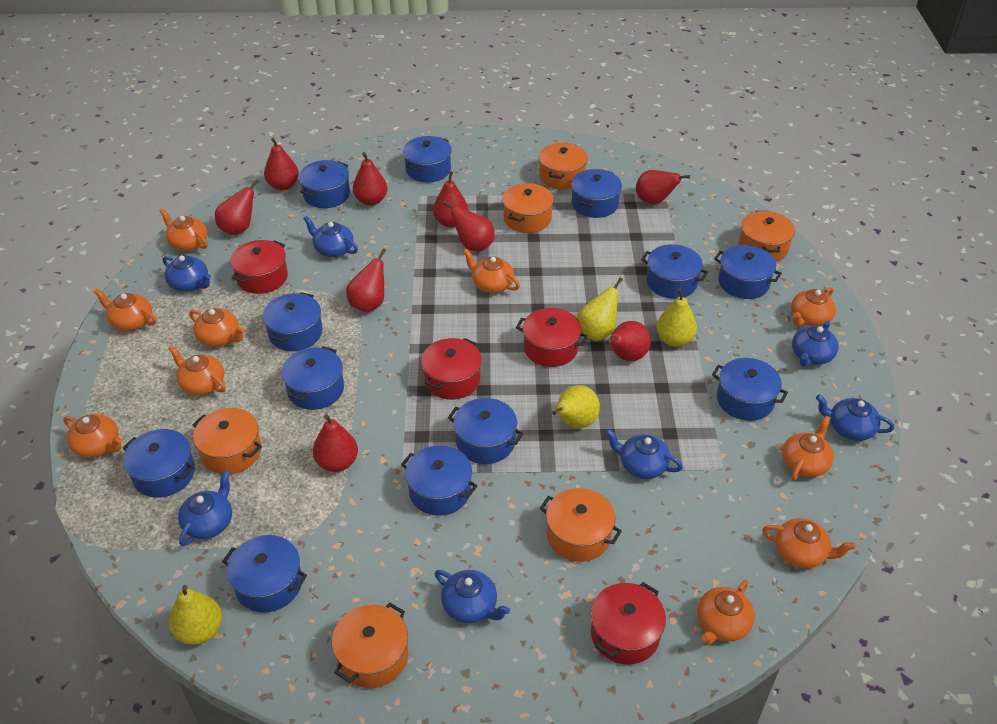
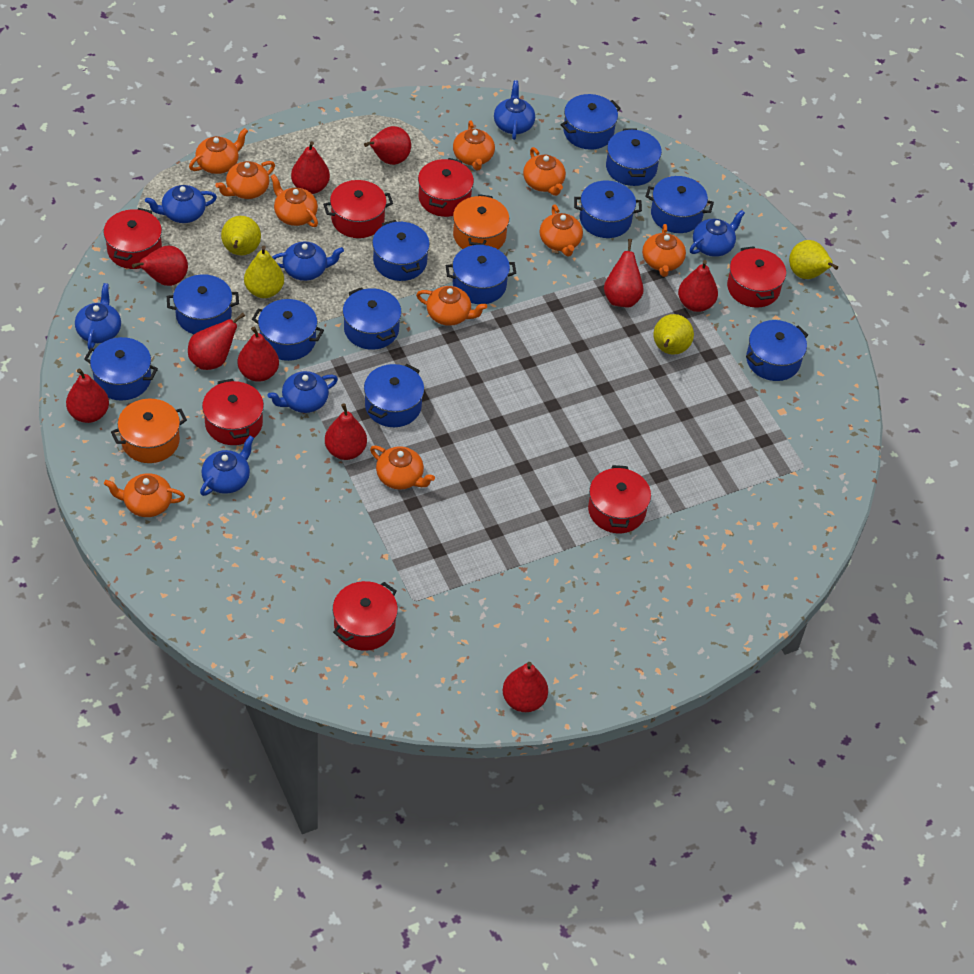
orange pot: [193,408,262,474] [332,603,408,688] [502,183,554,233] [539,143,588,190] [540,488,622,562] [739,211,795,262] = 6 -> [111,398,187,463] [453,194,509,249] = 2
red pear: [215,179,259,235] [264,138,299,191] [313,414,358,472] [346,248,386,312] [353,152,387,205] [433,171,468,227] [443,200,495,252] [606,321,651,361] [636,170,690,204] = 9 -> [66,369,109,423] [132,246,188,286] [188,313,245,370] [238,327,279,382] [291,141,330,194] [325,403,367,460] [364,126,411,165] [503,662,548,712] [604,239,644,308] [678,260,718,312] = 10
red pot: [230,240,288,294] [421,338,482,400] [516,308,588,367] [591,582,666,665] = 4 -> [104,208,162,269] [202,379,264,445] [323,180,393,238] [333,581,398,651] [418,158,474,217] [588,465,651,533] [727,246,786,308] = 7

